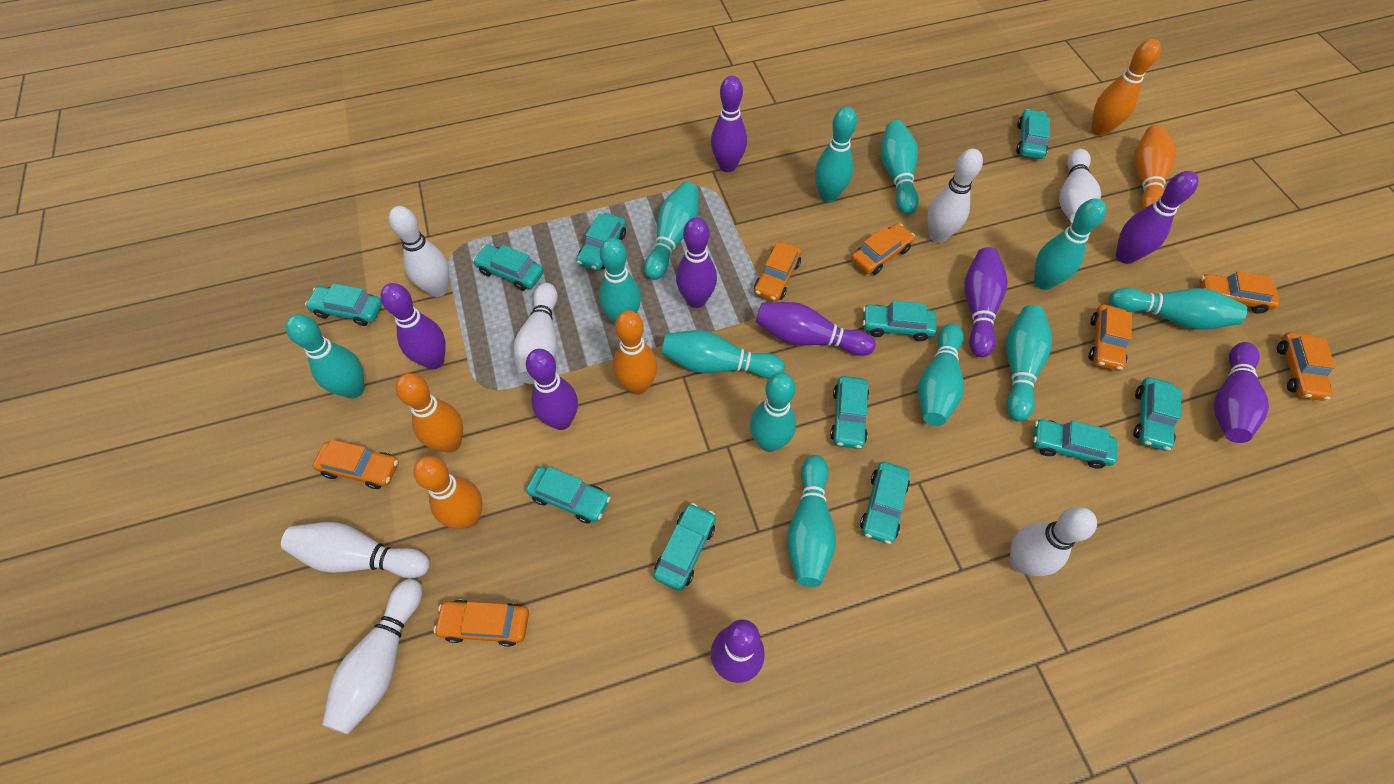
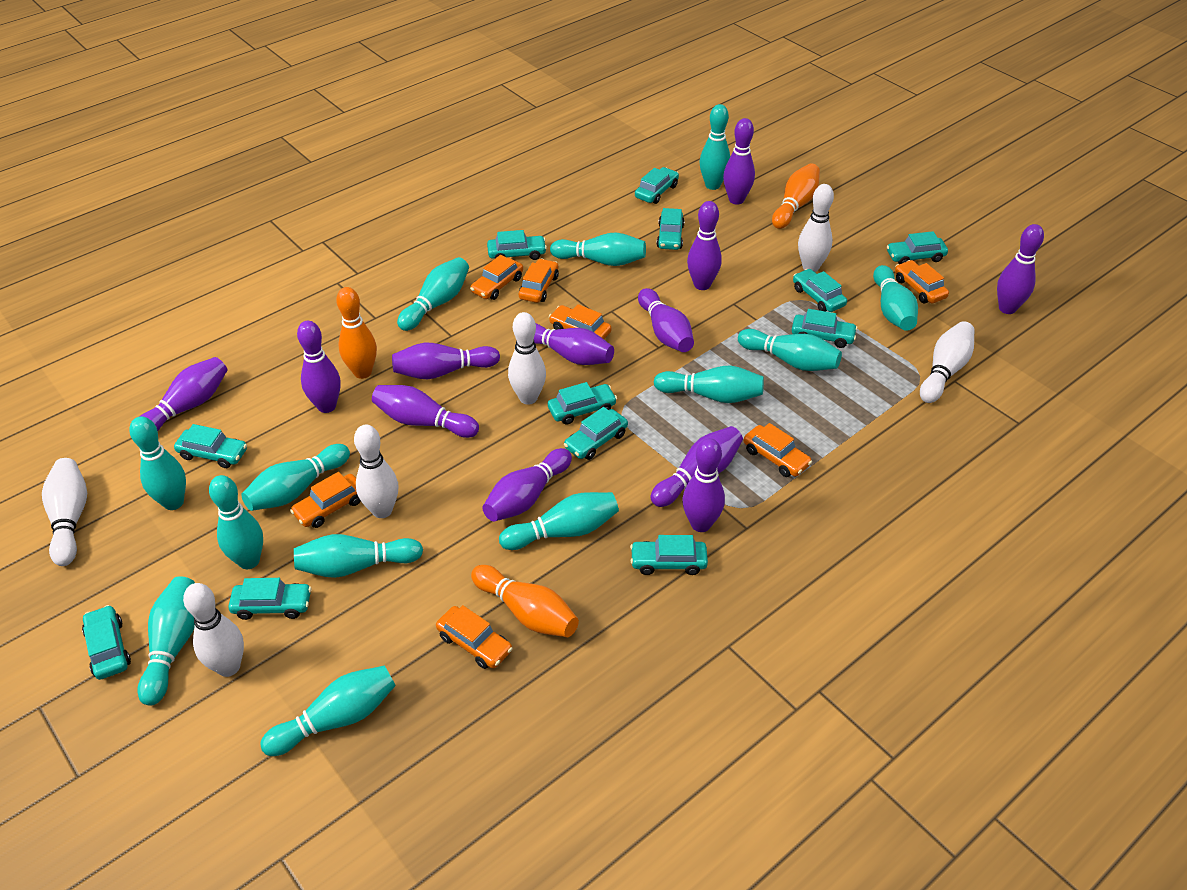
orange bowling pin: [396,373,463,453] [413,456,483,529] [613,310,657,395] [1091,39,1161,136] [1134,125,1176,210] = 5 -> [336,287,377,379] [471,565,579,637] [772,163,820,229] = 3
purple bowling pin: [381,283,446,369] [526,349,578,430] [676,218,717,308] [711,76,747,172] [711,619,765,683] [756,302,875,356] [964,247,1008,357] [1116,171,1199,264] [1213,342,1269,443] = 9 -> [139,357,228,431] [297,321,341,413] [372,385,479,438] [392,343,500,379] [483,448,572,521] [534,323,614,365] [638,288,694,352] [651,426,743,507] [682,438,725,532] [687,201,722,290] [723,118,755,205] [997,224,1044,314] = 12
turquoise bowling pin: [286,314,365,398] [599,238,641,323] [644,182,699,280] [662,330,785,378] [750,372,796,452] [787,455,836,587] [815,107,857,202] [881,120,919,215] [918,323,964,426] [1006,305,1052,421] [1034,198,1106,290] [1109,288,1247,330] = 12 -> [129,416,186,510] [137,576,195,705] [209,475,263,569] [241,444,350,511] [260,665,396,756] [294,534,423,578] [397,257,469,331] [499,492,619,550] [550,232,646,266] [654,366,764,403] [700,104,730,190] [738,329,842,371] [873,265,918,331] = 13
turquoise car: [305,283,382,326] [473,244,544,291] [526,466,611,523] [576,213,626,271] [653,503,716,591] [830,376,869,449] [860,462,910,544] [863,300,937,341] [1016,109,1050,159] [1033,419,1117,469] [1133,377,1181,451] = 11 -> [82,605,131,680] [174,424,247,468] [228,578,311,620] [487,230,547,260] [548,382,617,425] [564,407,628,460] [630,535,708,575] [635,167,679,204] [656,208,685,250] [792,309,857,348] [793,269,847,312] [887,231,948,264] = 12
white bowling pin: [281,522,430,578] [322,579,422,734] [389,206,449,297] [514,283,558,384] [927,149,983,243] [1010,507,1097,576] [1059,149,1101,223] = 7 -> [42,458,87,566] [183,583,244,677] [354,425,398,518] [508,312,546,405] [798,184,834,272] [920,321,974,403] = 6

